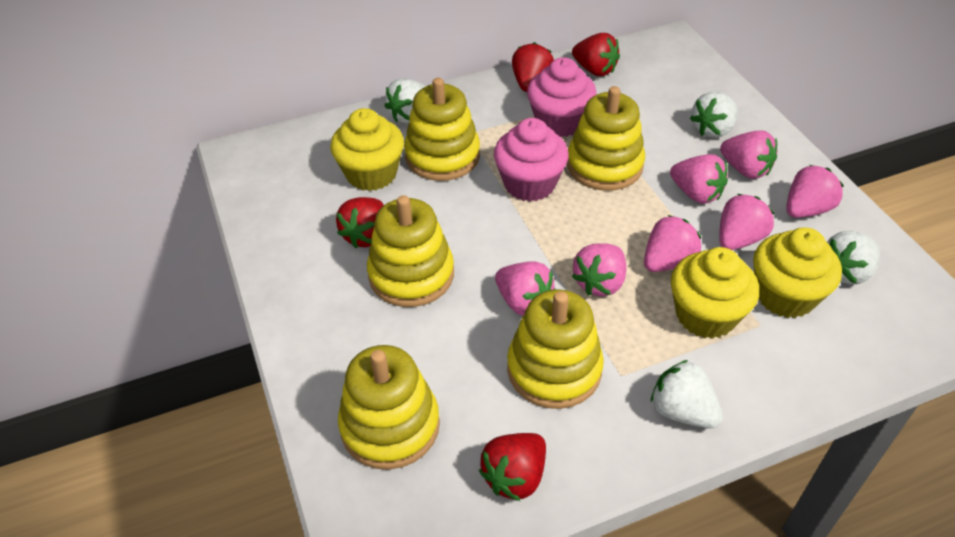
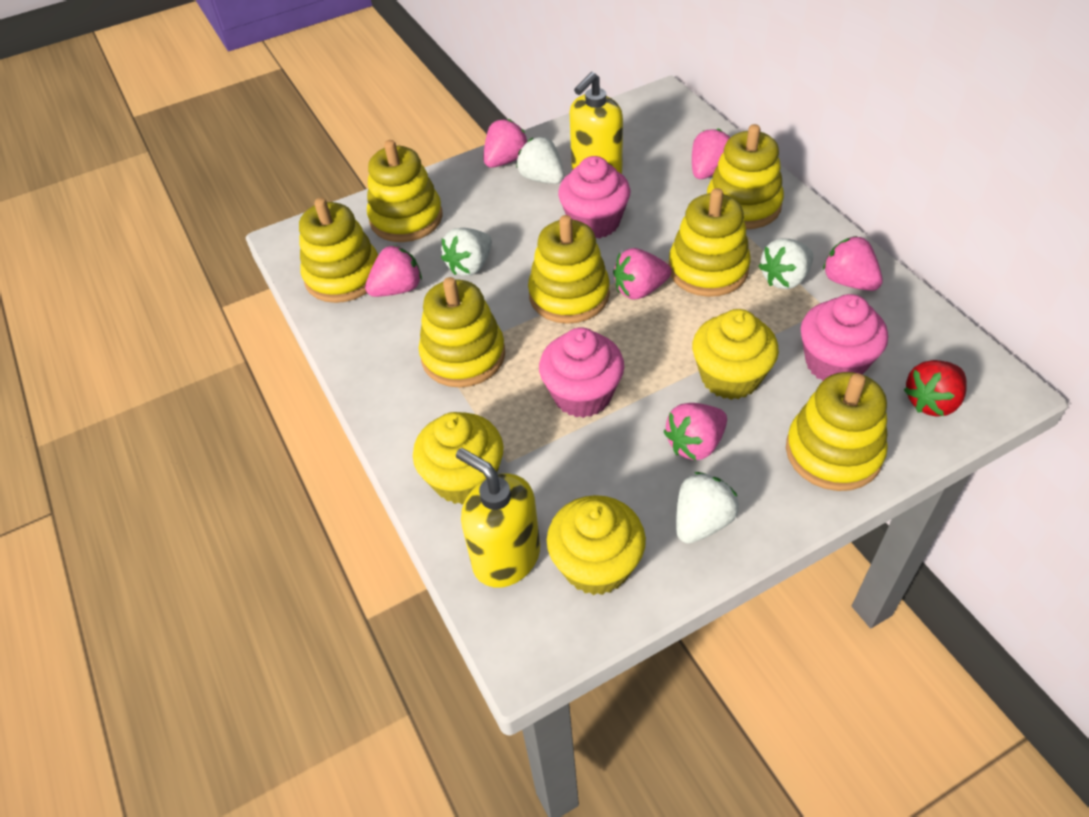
pink cupcake: [494,118,569,202] [527,57,597,137] = 2 -> [539,327,624,418] [558,156,630,238] [801,294,888,381] = 3
pink strawberry: [495,261,556,316] [572,243,626,296] [644,215,701,272] [670,154,728,204] [719,194,774,250] [720,130,777,179] [786,165,844,218] = 7 -> [365,245,422,297] [483,119,528,168] [613,248,671,300] [664,403,727,460] [692,129,730,179] [823,236,883,291] = 6
red strawberry: [336,197,384,248] [479,433,546,501] [512,42,554,92] [572,33,620,76] = 4 -> [904,360,967,417] = 1
yellow soap dispenser: none = 0 -> [456,448,540,588] [570,72,623,174] = 2
yellow stacking toy: [338,345,440,470] [367,195,454,307] [404,78,480,181] [507,289,604,409] [567,86,645,191] = 5 -> [299,198,378,303] [367,140,443,242] [419,277,505,388] [528,215,610,324] [668,188,751,297] [707,124,784,229] [786,372,888,491] = 7

